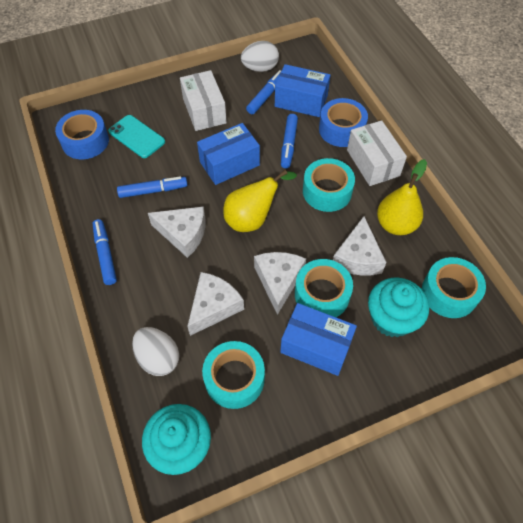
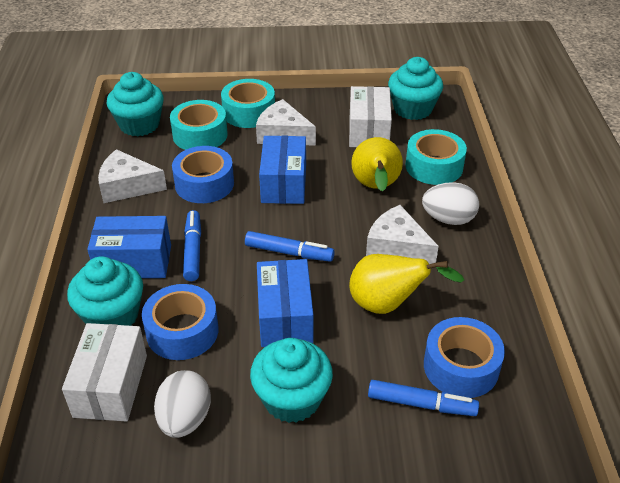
blue marker: [93,219,117,285] [117,176,188,198] [246,70,282,114] [281,114,298,168] = 4 -> [183,210,201,281] [245,231,335,262] [368,380,479,416] = 3
blue tape: [55,110,109,159] [319,98,368,147] = 2 -> [142,284,218,360] [172,146,234,203] [424,317,505,398] = 3
turquoise cupcake: [142,404,211,475] [368,278,429,337] = 2 -> [67,257,143,326] [107,72,164,136] [250,338,333,423] [388,57,443,120] = 4
turquoise phone: [108,115,165,158] = 1 -> none = 0
turquoise tape: [202,341,265,409] [295,259,353,317] [303,158,355,212] [422,257,486,318] = 4 -> [170,100,228,150] [221,79,275,128] [406,129,467,185] = 3
white cheese: [148,206,205,258] [187,272,244,336] [254,252,306,315] [333,216,386,276] = 4 -> [98,149,167,203] [256,99,316,146] [366,205,439,264] = 3

